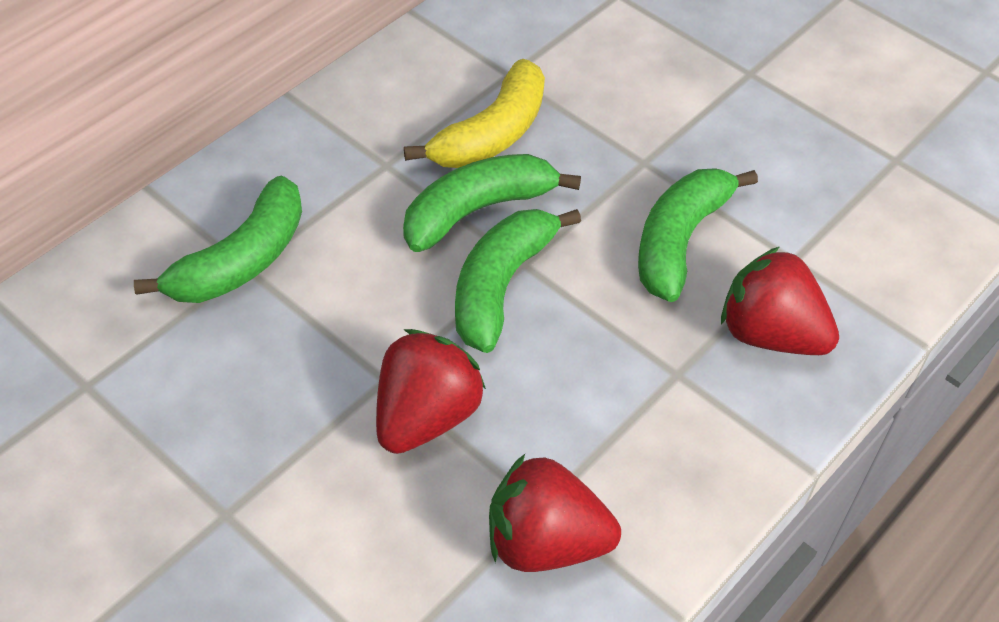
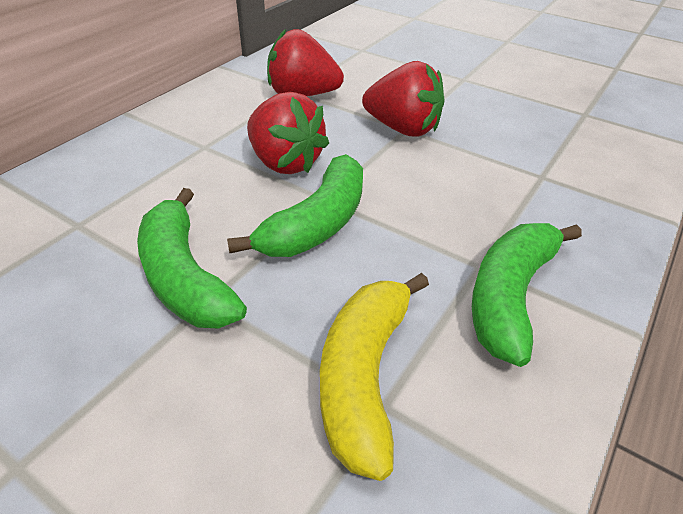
green banana: [134,176,302,303] [403,154,581,252] [455,209,581,353] [638,168,758,302] = 4 -> [137,188,247,329] [227,154,363,257] [472,223,582,367] = 3

